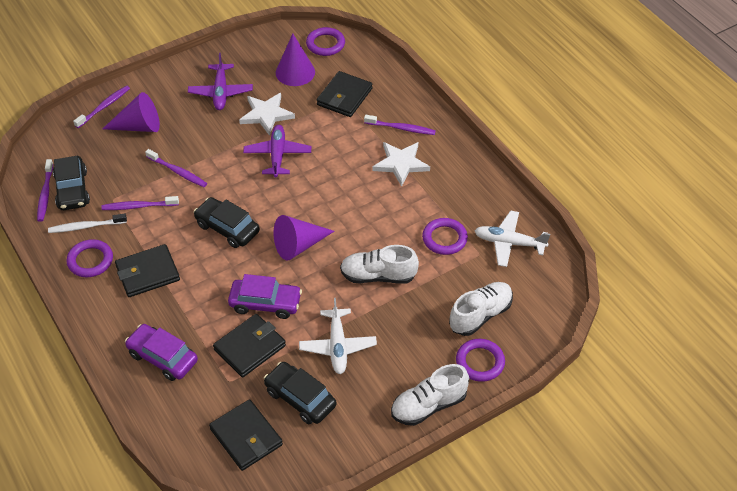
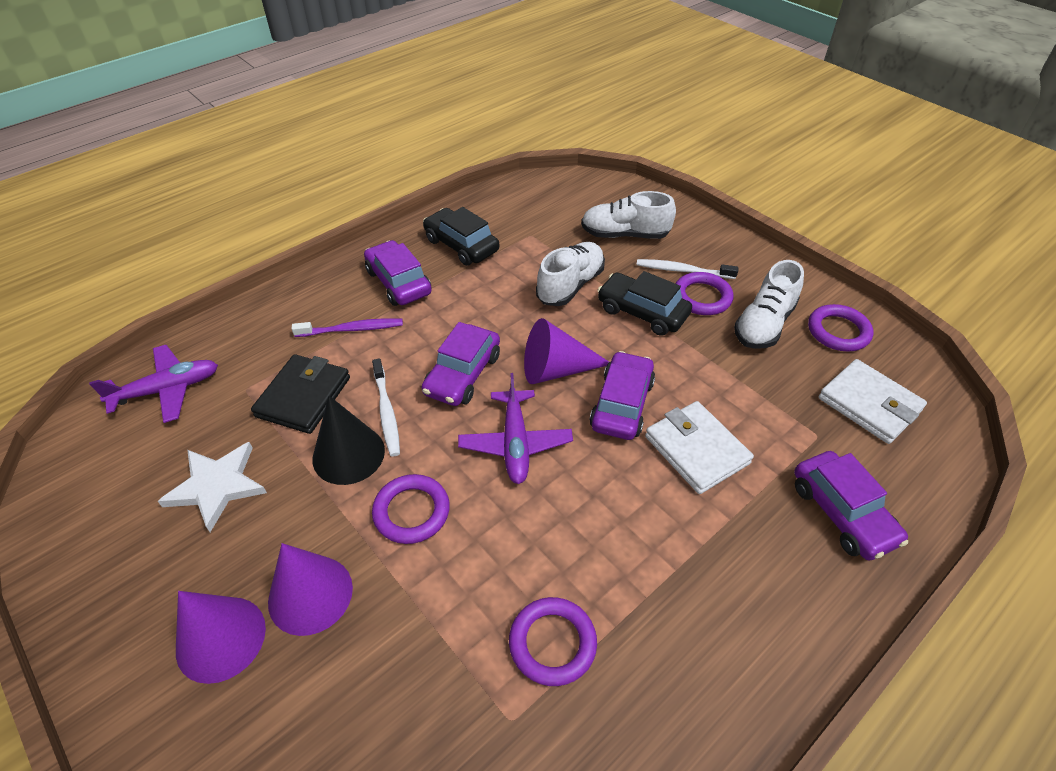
black car: [53,156,90,210] [194,197,260,248] [264,362,336,424] = 3 -> [423,207,499,266] [597,271,692,336] = 2
black cone: none = 0 -> [313,396,385,485] = 1
black wallet: [115,244,180,297] [209,399,283,471] [213,314,286,377] [317,71,372,117] = 4 -> [251,354,350,434] = 1
purple car: [125,324,198,381] [228,274,302,319] = 2 -> [364,240,432,306] [422,322,500,406] [589,351,655,440] [794,451,908,560] = 4
purple toothbrush: [37,159,53,222] [73,85,130,128] [101,196,179,210] [145,149,207,187] [364,115,436,135] = 5 -> [291,318,403,337] = 1
white plane: [299,298,377,374] [475,210,550,267] = 2 -> none = 0
white star: [239,93,295,135] [372,142,430,187] = 2 -> [158,442,267,532] = 1
white toothbrush: [48,213,127,233] = 1 -> [372,358,400,457] [637,259,738,279] = 2
white wallet: none = 0 -> [645,401,754,494] [819,359,927,444] = 2

